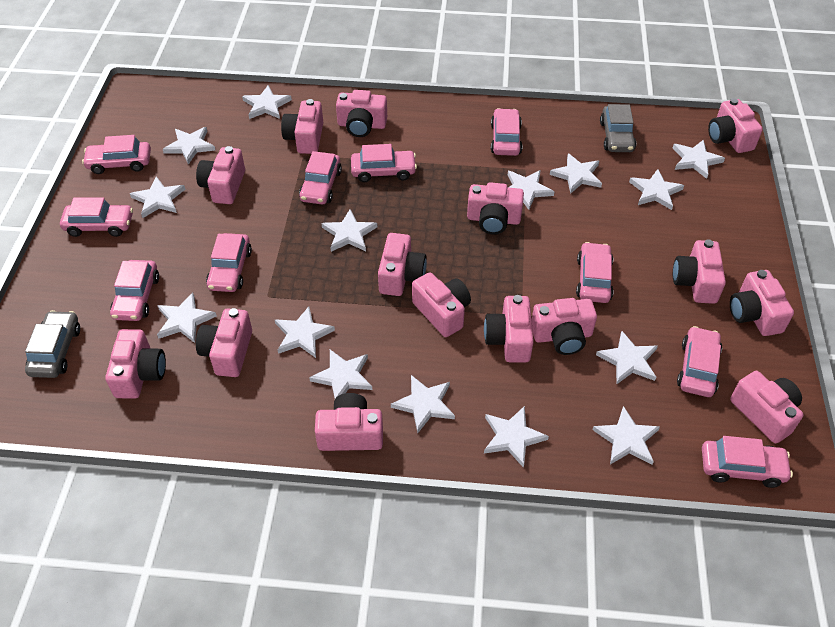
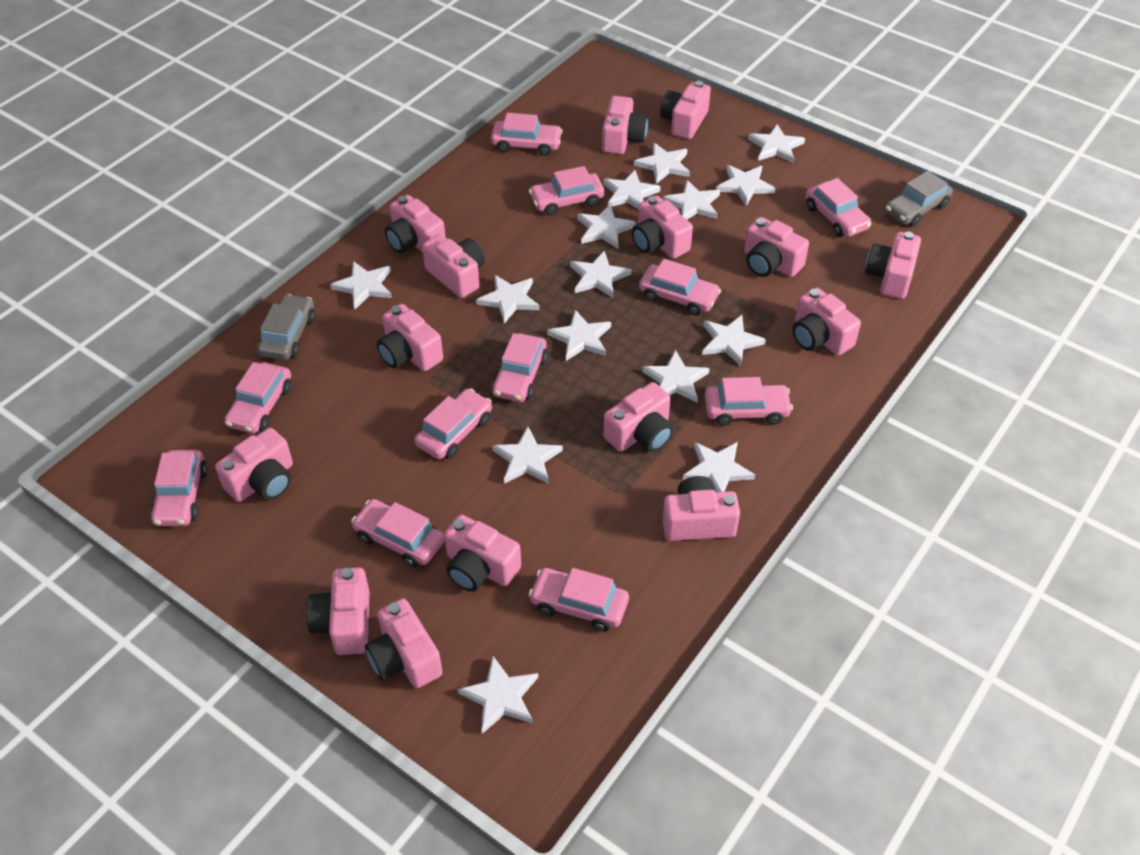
pink car: [60,198,133,237] [82,135,151,174] [110,260,159,321] [206,233,252,292] [299,151,342,204] [351,144,417,182] [491,108,522,156] [576,242,614,303] [677,326,722,397] [702,436,793,488] = 10 -> [150,450,207,526] [224,362,292,434] [351,499,445,567] [414,388,492,459] [491,113,563,156] [492,333,548,402] [529,166,605,216] [529,568,629,632] [639,259,721,315] [705,377,793,426] [806,178,871,237] = 11

